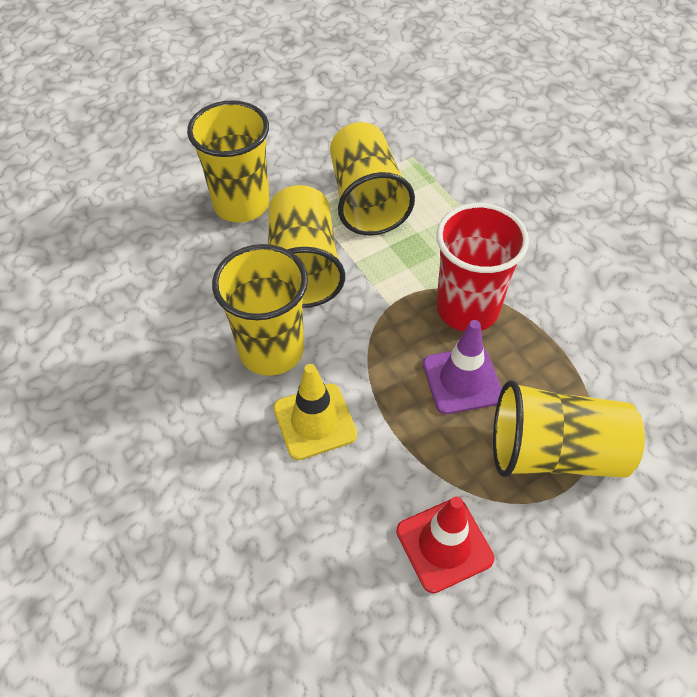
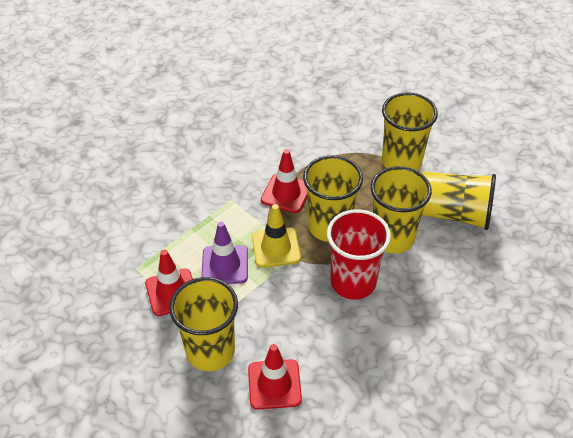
red traffic cone: [396,497,495,593] = 1 -> [145,249,193,316] [248,344,302,410] [261,149,308,213] = 3

